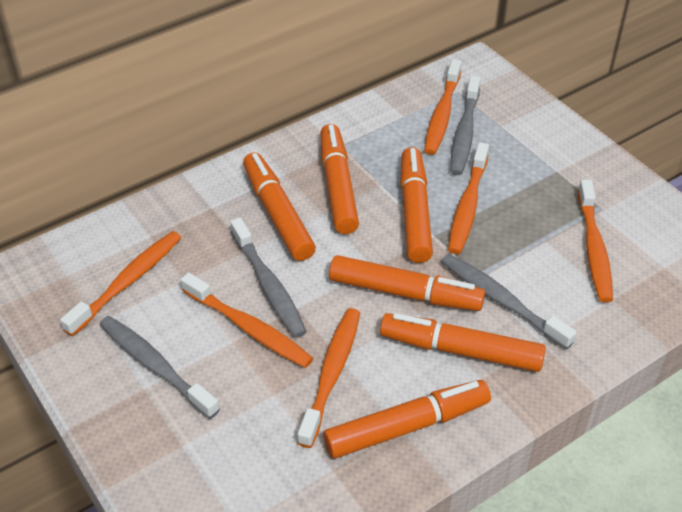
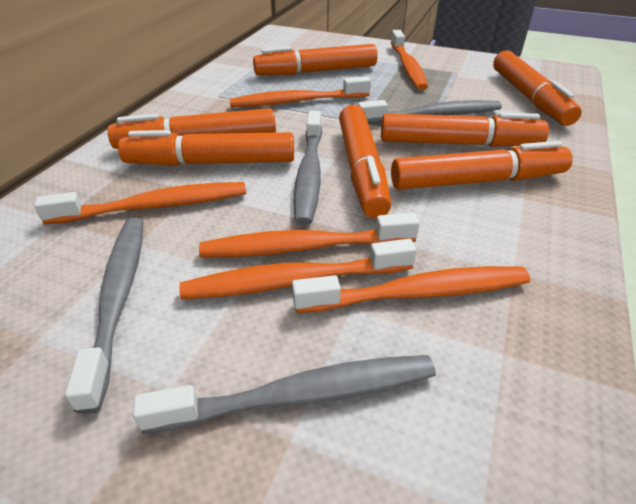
orange marker: [243,152,316,261] [320,124,359,234] [323,380,491,458] [329,255,485,311] [380,313,546,372] [400,147,433,263] = 6 -> [108,108,276,149] [118,130,294,166] [253,44,378,75] [339,105,391,218] [381,113,549,147] [391,141,573,190] [493,50,582,126] = 7

